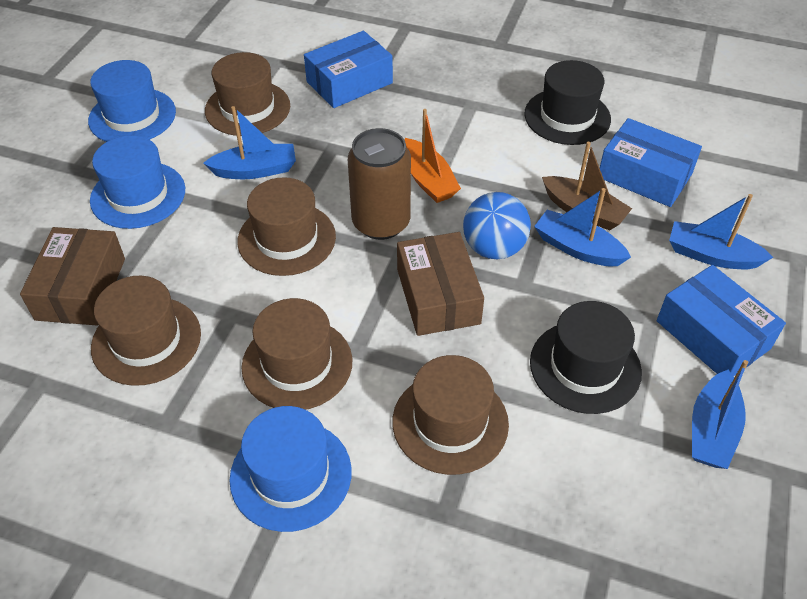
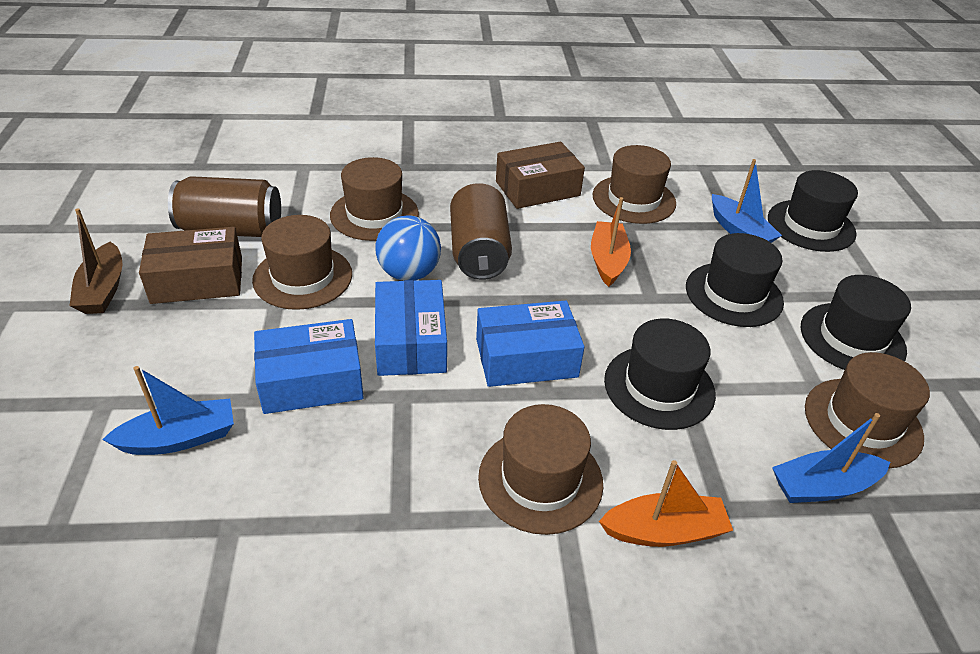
black hat: [524,60,611,145] [530,301,642,414] = 2 -> [604,318,716,430] [686,233,784,327] [768,170,858,252] [801,275,911,370] = 4
blue boat: [203,106,296,179] [534,188,631,266] [669,194,773,269] [692,360,748,469] = 4 -> [102,366,234,455] [712,159,782,243] [772,413,890,503] = 3
blue hat: [88,60,176,142] [90,135,185,229] [230,406,352,532] = 3 -> none = 0
brown can: [348,128,411,240] = 1 -> [168,176,281,237] [450,183,512,280] = 2
orange boat: [405,109,461,203] = 1 -> [591,197,631,287] [599,460,733,547] = 2

